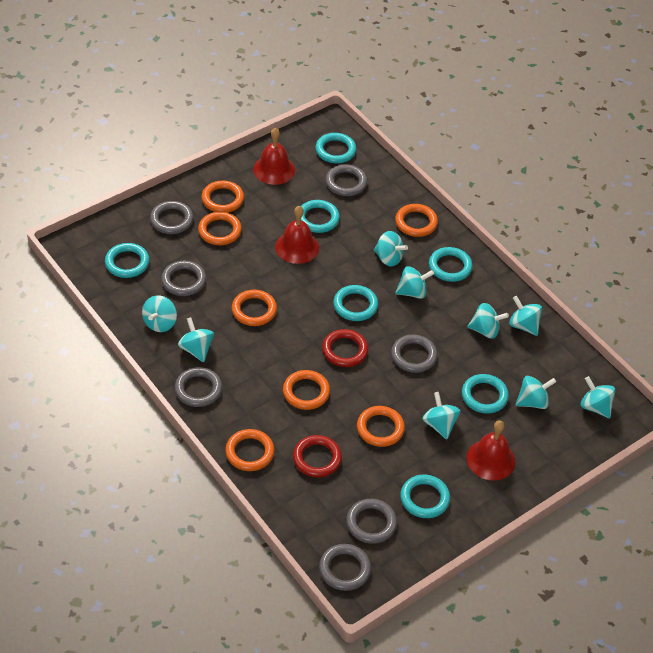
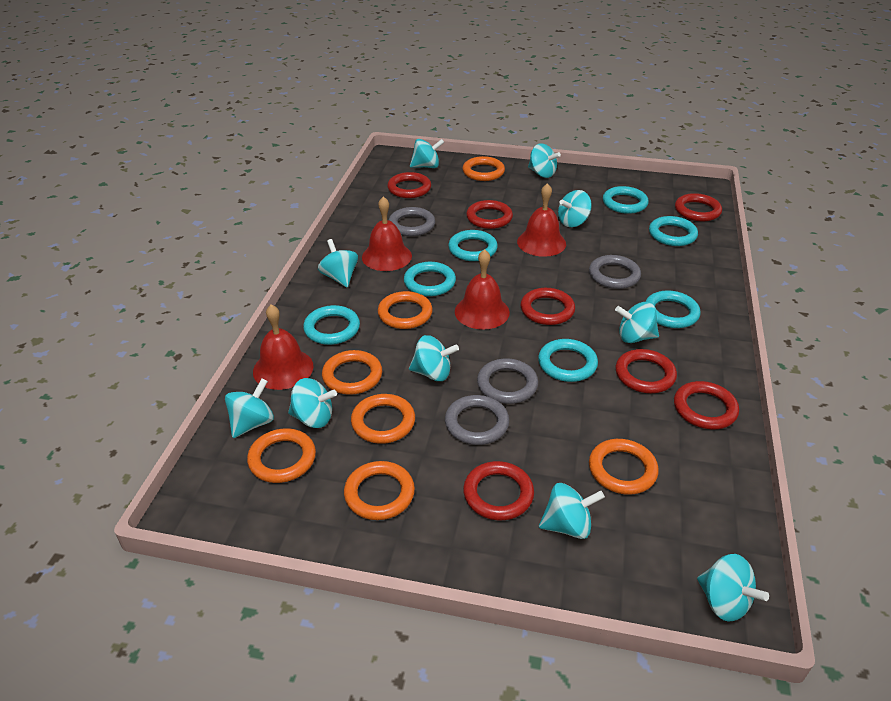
grey ring: [150,201,193,234] [161,261,206,296] [175,367,222,407] [319,544,371,591] [326,164,367,196] [346,499,397,544] [391,335,437,373] = 7 -> [389,207,435,236] [445,395,509,445] [477,358,538,404] [589,255,641,289] = 4
red bell: [253,128,295,185] [275,206,319,264] [467,420,516,481] = 3 -> [253,304,314,390] [362,196,412,271] [455,249,510,330] [517,183,566,257] = 4
red ring: [293,435,342,477] [322,329,368,367] = 2 -> [387,172,431,198] [463,461,534,520] [466,200,513,229] [521,288,575,325] [615,349,677,393] [674,381,739,429] [675,193,722,221] = 7
turquoise spinning top: [142,296,177,332] [178,317,214,362] [374,231,408,267] [395,266,434,299] [422,392,461,439] [467,303,509,339] [509,296,542,336] [515,376,556,409] [581,376,616,418] = 9 -> [225,378,274,438] [288,378,337,428] [318,239,358,287] [409,335,459,381] [410,139,444,168] [528,143,561,178] [539,483,605,539] [558,190,592,227] [615,302,659,343] [697,554,769,622] = 10

